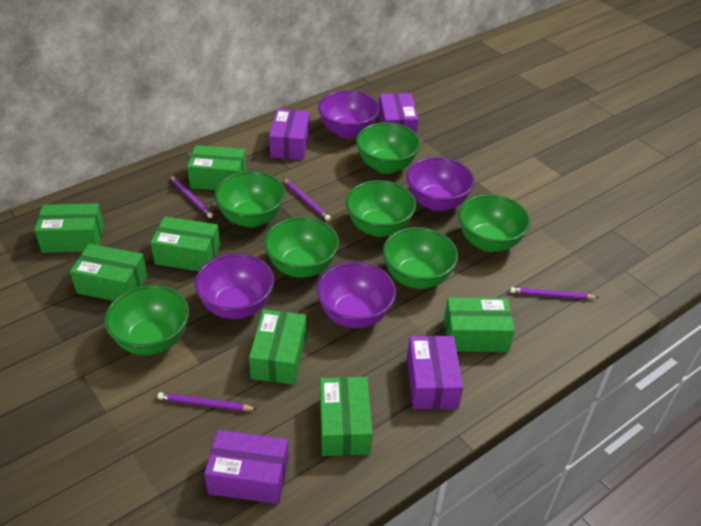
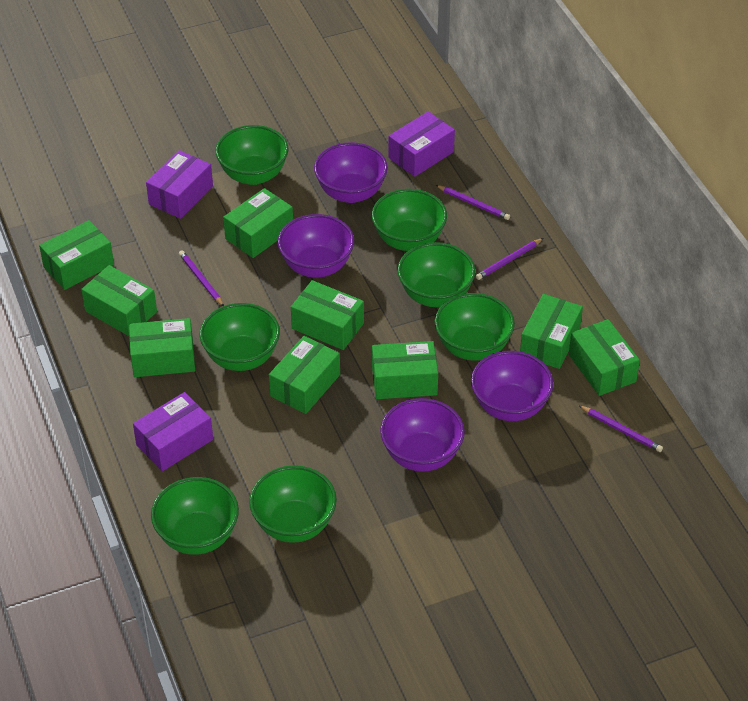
green box: [34,203,104,253] [70,244,148,301] [150,217,220,271] [187,145,246,190] [249,309,306,385] [320,377,373,456] [444,298,515,352] = 7 -> [39,220,114,290] [81,265,157,337] [129,318,195,377] [223,188,293,258] [269,336,340,414] [291,280,364,350] [372,341,438,399] [520,294,583,369] [569,319,640,396] = 9
purple box: [204,430,289,504] [269,109,310,160] [378,93,418,134] [407,336,463,409] = 4 -> [133,392,213,471] [146,150,213,219] [388,111,455,177] = 3

